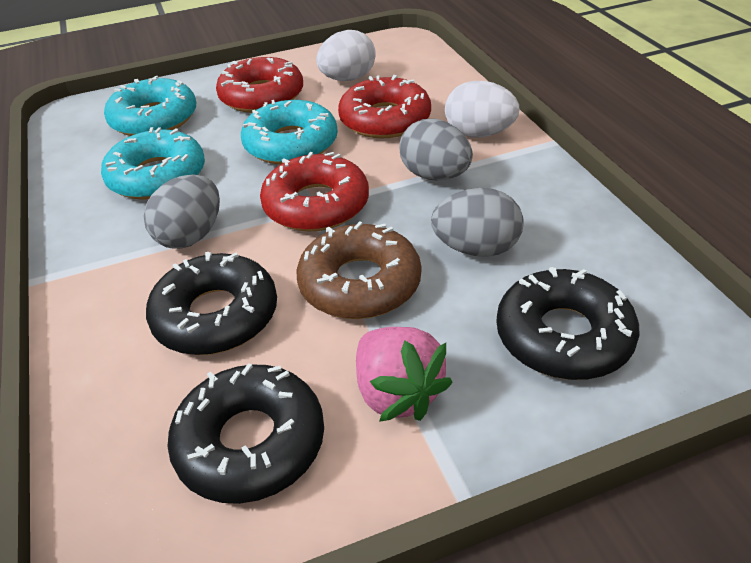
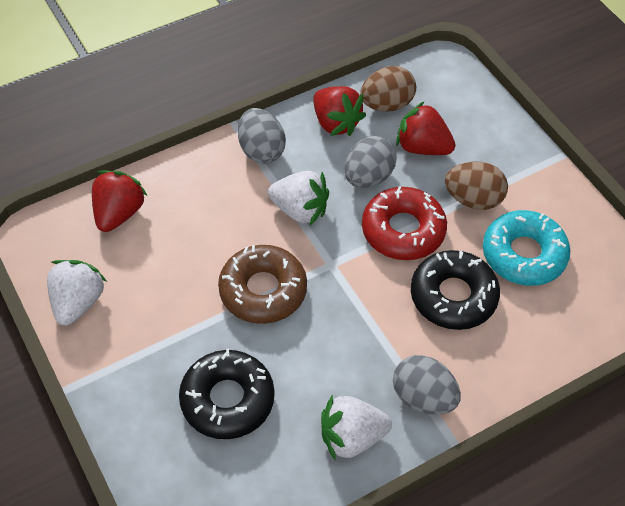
black donut: [146,252,277,355] [167,363,324,504] [496,267,640,380] = 3 -> [179,349,275,439] [411,250,500,330] = 2
brown egg: none = 0 -> [360,66,416,112] [445,162,508,210] = 2
pink strawberry: [356,327,453,422] = 1 -> none = 0
red donut: [216,57,303,113] [260,152,369,231] [338,75,431,139] = 3 -> [362,186,447,260] = 1
red strawberry: none = 0 -> [92,170,148,232] [313,86,366,136] [396,101,455,155] = 3
turquoise donut: [101,127,205,200] [104,75,196,136] [241,100,338,165] = 3 -> [483,210,570,286] = 1
white egg: [316,30,376,81] [445,81,520,138] = 2 -> none = 0
white strawberry: none = 0 -> [47,260,107,326] [268,171,329,225] [321,394,392,461] = 3

